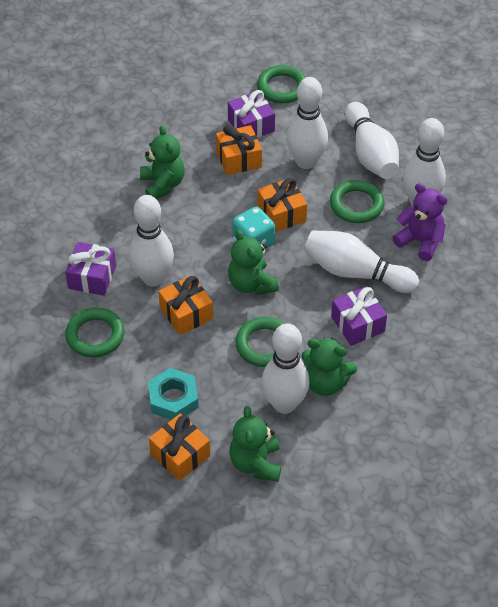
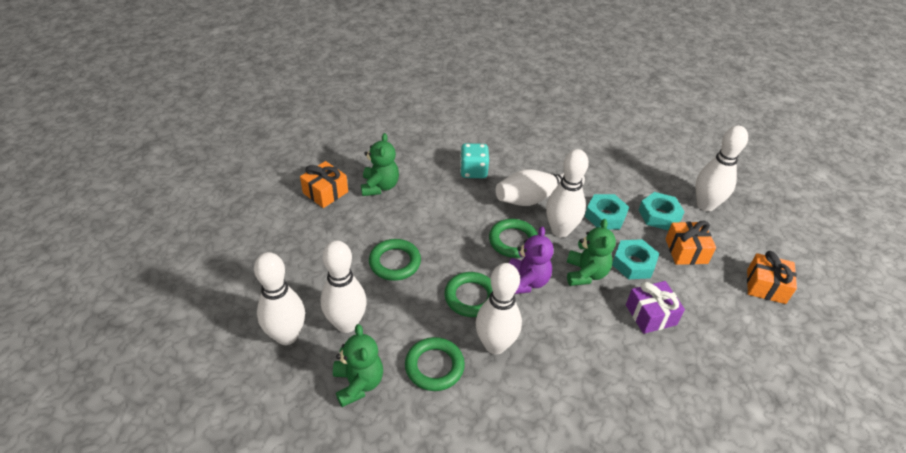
green teddy bear: [140,125,185,199] [228,229,279,295] [229,406,281,482] [302,337,357,396] = 4 -> [333,324,383,407] [361,133,399,196] [567,219,616,286] = 3
orange gift: [149,413,210,481] [158,275,213,335] [216,125,262,175] [258,178,307,232] = 4 -> [300,161,348,208] [665,221,716,265] [747,251,797,304] = 3
purple gift: [65,242,116,296] [228,90,275,138] [331,286,387,346] = 3 -> [626,281,685,334] = 1
turquoise nut: [148,368,198,420] = 1 -> [585,194,629,230] [612,239,659,279] [639,192,685,230] = 3

